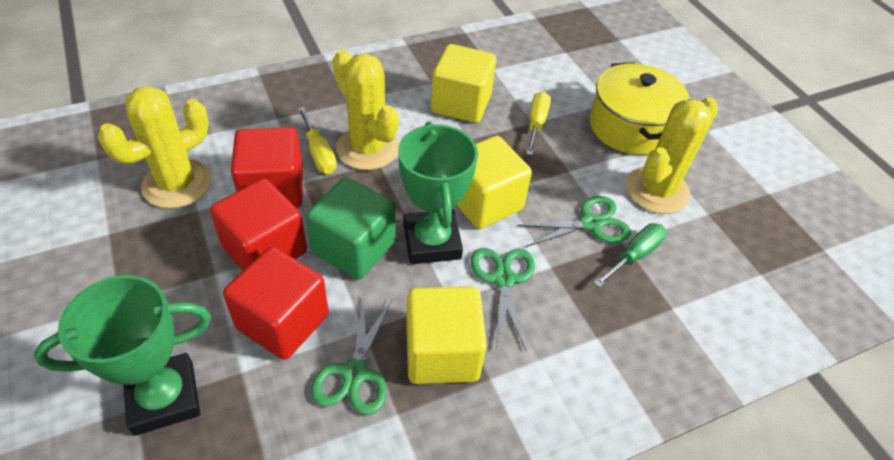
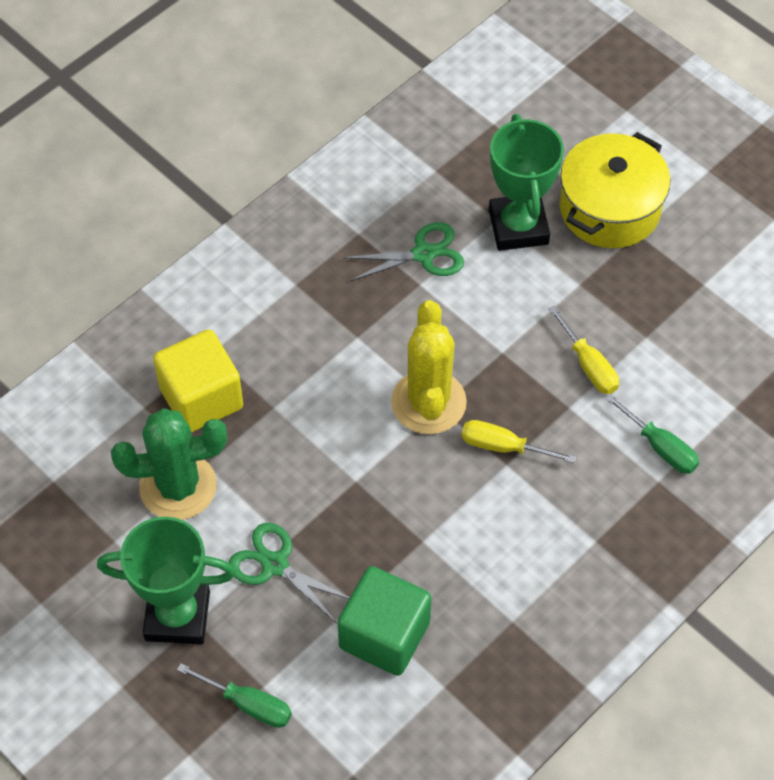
green cactus: none = 0 -> [111,408,227,520] = 1
green scissors: [311,297,393,415] [471,248,535,350] [517,196,631,247] = 3 -> [229,523,350,623] [342,222,464,282] = 2
green screwdriver: [594,223,666,287] = 1 -> [177,663,292,728] [605,394,699,474] = 2
red cube: [210,178,307,271] [223,247,329,360] [231,127,303,208] = 3 -> none = 0
yellow cactus: [98,86,212,208] [333,50,399,170] [626,97,718,214] = 3 -> [391,300,467,434] = 1
yellow cube: [406,287,487,384] [431,44,496,123] [457,136,532,229] = 3 -> [153,329,243,433] = 1

